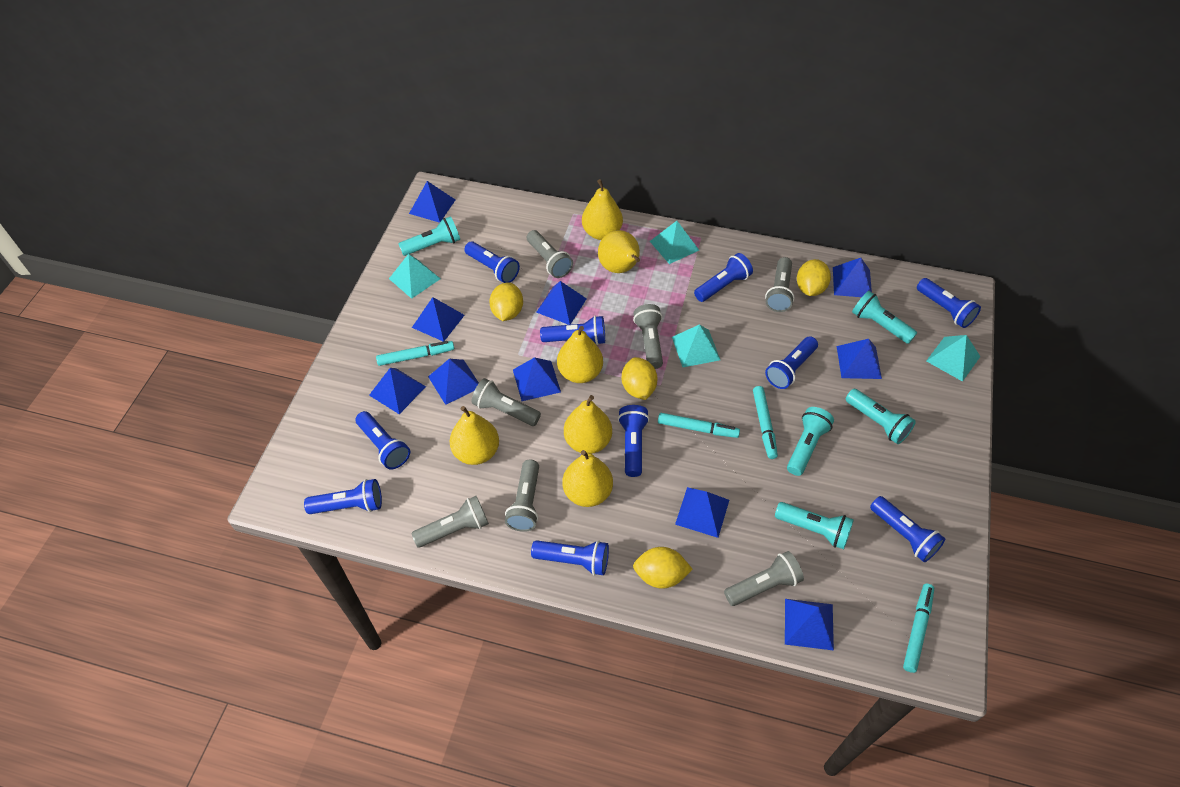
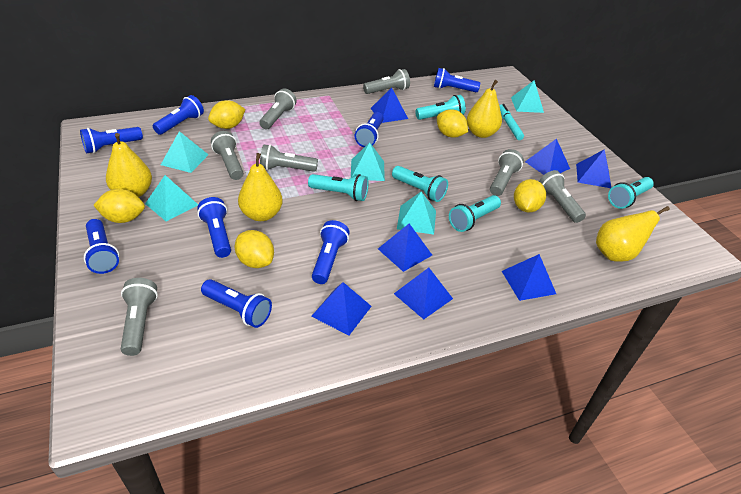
blue flashlight: [304,479,382,514] [355,411,410,469] [464,241,520,283] [531,540,609,576] [540,316,605,345] [618,405,649,477] [694,253,753,302] [765,336,818,389] [870,496,945,562] [917,278,981,328] = 10 -> [80,127,143,153] [84,219,119,274] [153,95,204,135] [197,197,231,258] [201,279,272,328] [312,220,350,284] [355,112,384,147] [434,68,480,92] = 8
blue pyramid: [369,368,426,414] [409,181,456,223] [412,297,465,341] [428,359,479,405] [513,357,561,401] [536,281,587,325] [675,487,729,538] [785,599,834,651] [833,258,872,297] [837,339,882,379] = 10 -> [311,282,372,335] [371,88,408,123] [378,224,432,272] [394,268,453,319] [502,254,556,301] [525,138,570,175] [576,149,611,188] = 7
turquoise marker: [376,341,454,366] [658,413,740,438] [753,386,778,459] [903,584,934,673] = 4 -> [499,104,524,140] = 1
turquoise pyramid: [389,254,440,299] [650,221,699,264] [672,324,720,367] [926,335,981,382] = 4 -> [145,175,198,221] [161,131,209,173] [351,142,385,181] [397,192,436,235] [511,80,544,113] = 5
yellow lemon: [489,282,523,321] [622,357,657,400] [633,547,693,589] [797,259,831,296] = 4 -> [93,189,145,223] [208,100,245,129] [235,230,274,268] [437,109,468,138] [514,179,546,212] = 5
yellow pear: [450,406,499,465] [557,326,603,383] [563,450,613,507] [564,395,612,454] [582,179,623,240] [598,230,640,273] = 6 -> [106,133,152,197] [238,153,283,221] [467,80,502,138] [596,206,670,262] = 4

